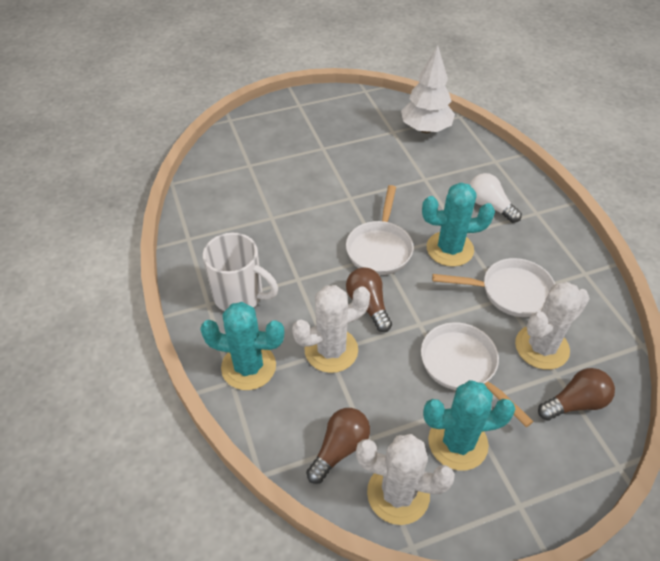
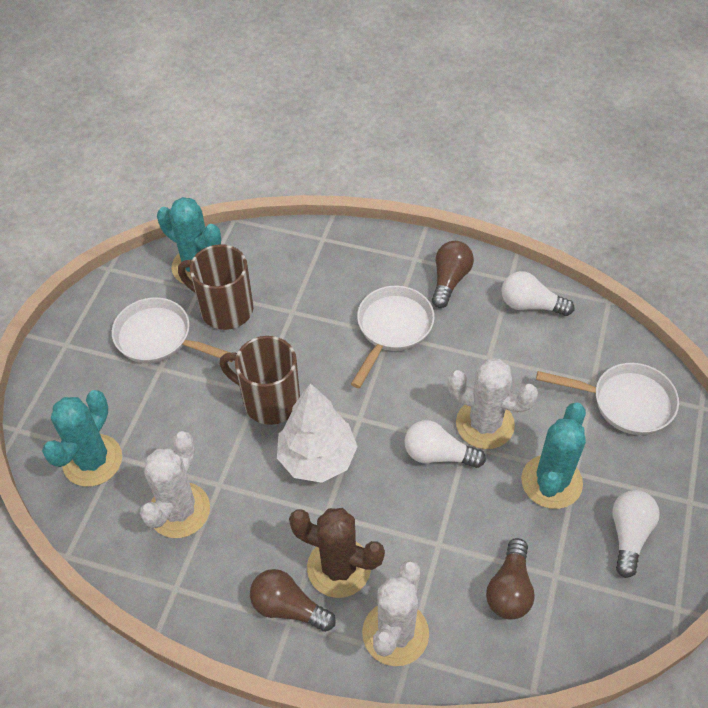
brown cactus: none = 0 -> [289,508,385,598] = 1
brown mug: none = 0 -> [178,244,253,330] [220,336,300,425] = 2
white light bulb: [470,173,522,223] = 1 -> [404,420,486,468] [502,271,574,316] [612,490,660,578] = 3
white mug: [203,233,278,311] = 1 -> none = 0

